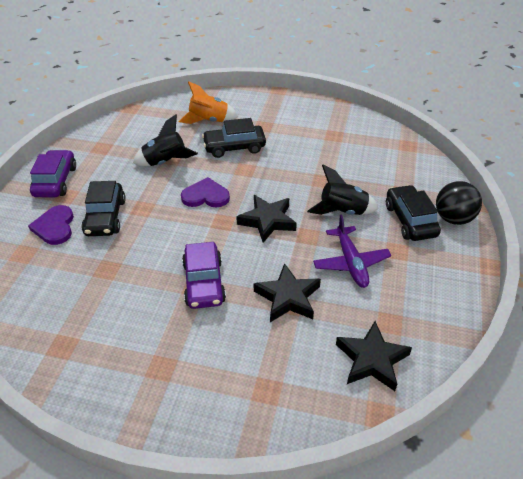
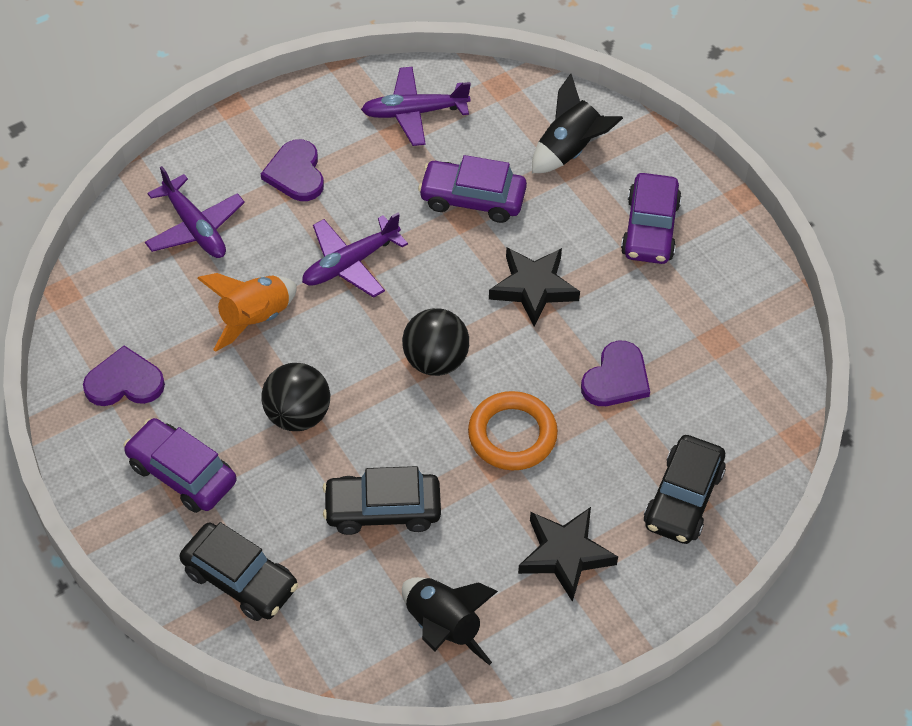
black ball: [436,181,482,225] = 1 -> [261,363,330,431] [402,308,469,376] = 2
black star: [236,195,297,243] [254,263,321,322] [336,321,412,391] = 3 -> [489,247,580,327] [518,507,618,602] = 2
orange ring: none = 0 -> [468,391,558,471] = 1
purple car: [30,150,76,197] [182,242,226,309] = 2 -> [123,418,237,513] [418,155,527,223] [621,173,682,264] = 3
purple heart: [28,205,74,245] [181,177,230,207] = 2 -> [83,346,165,406] [261,139,324,201] [581,341,650,406] = 3
purple plane: [313,215,392,288] = 1 -> [145,166,245,258] [302,213,408,298] [361,67,471,146] = 3

